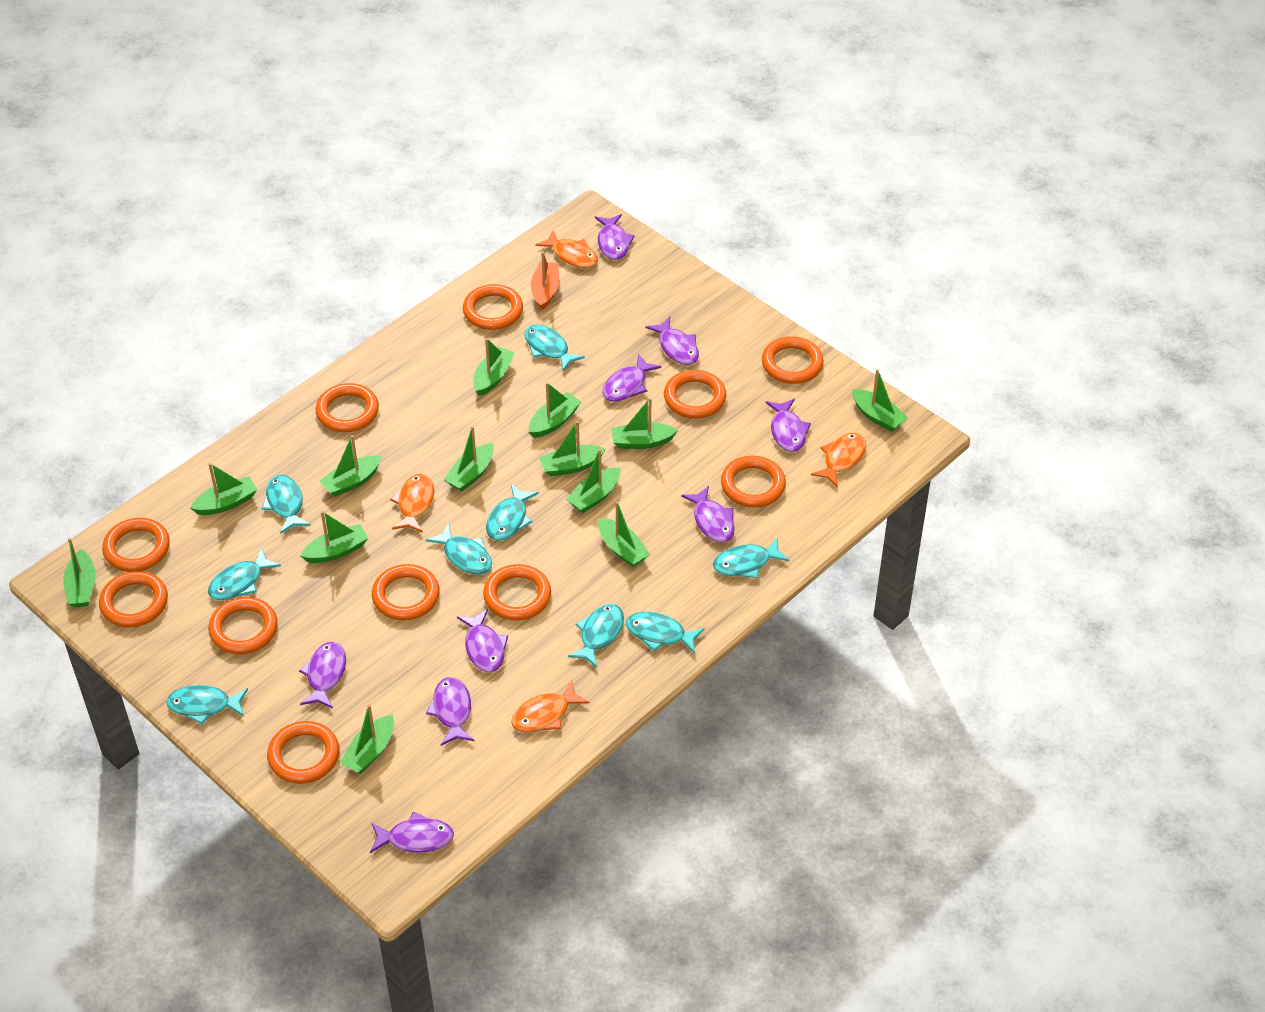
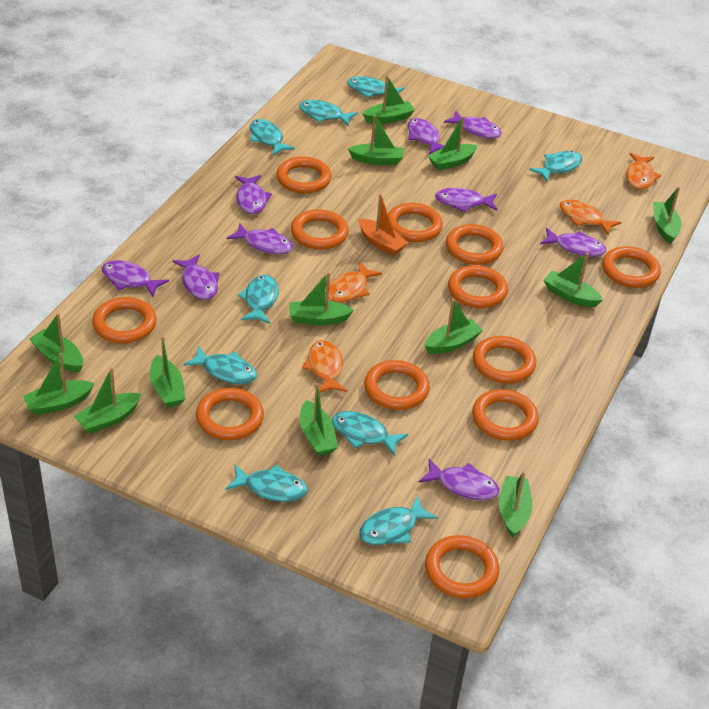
orange ring: [99,571,168,627] [102,518,170,572] [208,597,278,654] [267,721,339,784] [316,383,379,432] [372,564,440,620] [463,284,523,330] [483,564,551,620] [664,370,726,418] [721,455,786,507] [762,336,824,384] = 11 -> [92,297,157,343] [196,388,264,440] [276,156,331,194] [291,209,349,250] [364,360,430,410] [388,203,443,242] [425,535,499,598] [446,224,504,265] [448,265,508,308] [472,389,539,441] [473,336,536,384] [602,246,661,288] = 12

